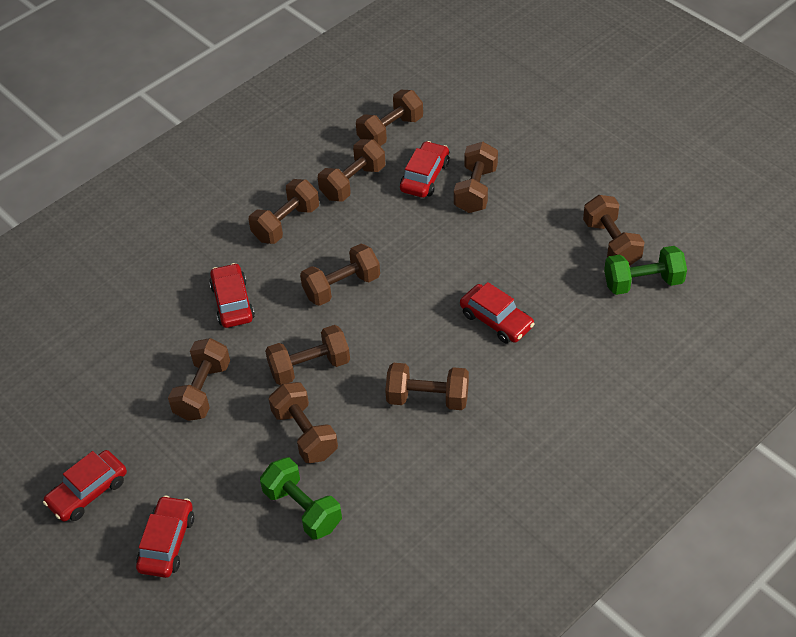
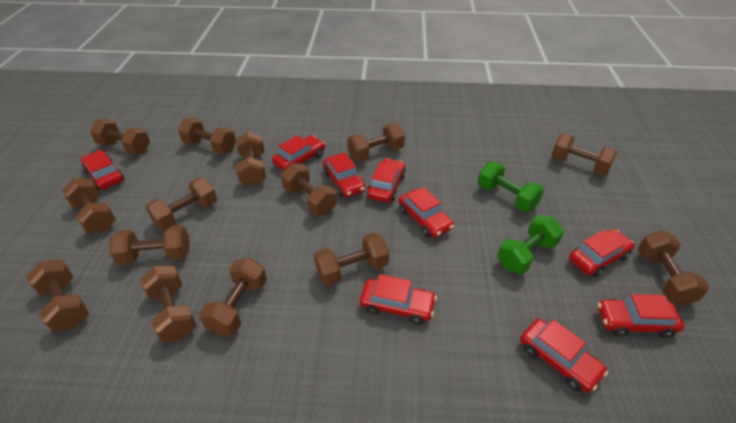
brown dumbbell: [168,338,230,421] [249,179,319,244] [265,325,350,385] [269,382,338,463] [300,244,380,306] [318,139,385,202] [356,90,423,146] [385,363,469,410] [454,142,498,213] [583,195,645,266] = 10 -> [27,259,89,332] [62,178,116,233] [90,119,150,155] [109,225,189,265] [140,265,196,342] [145,177,217,230] [178,118,236,154] [199,258,267,336] [236,132,266,186] [281,164,337,215] [314,232,389,286] [347,123,405,161] [552,133,617,175] [638,230,709,306] = 14
red car: [43,450,127,522] [136,495,194,578] [209,263,255,328] [400,141,449,198] [460,282,535,343] = 5 -> [81,150,124,191] [272,135,325,171] [323,152,366,197] [360,274,437,325] [367,158,406,202] [398,187,454,238] [520,319,608,393] [569,229,635,277] [598,294,684,338] = 9

